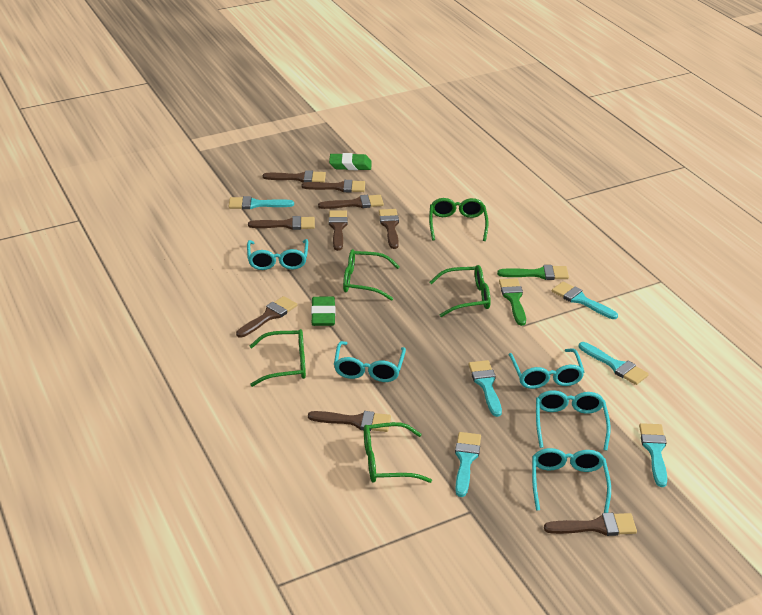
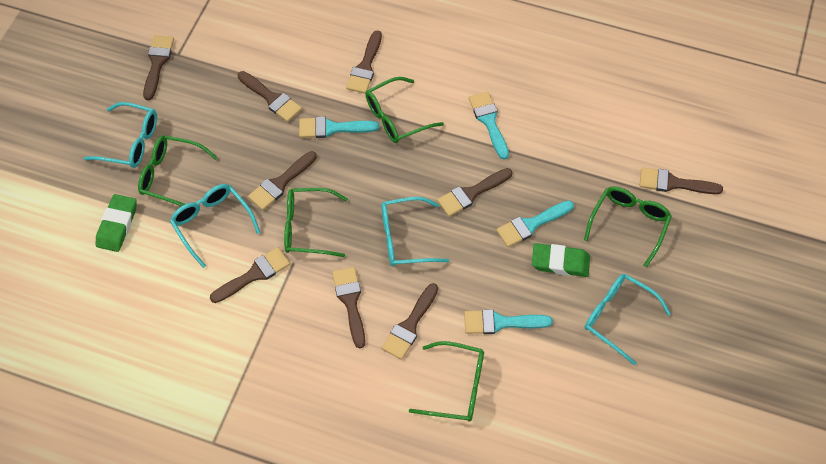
green brush: [497,265,569,280] [499,278,526,326] = 2 -> none = 0
turquoise brush: [228,196,294,209] [455,432,481,497] [468,360,502,417] [552,282,618,319] [579,342,649,385] [639,423,667,487] = 6 -> [299,117,379,138] [464,309,553,334] [469,92,509,160] [496,200,574,247] = 4
turquoise glasses: [247,239,308,270] [334,341,406,382] [508,348,584,389] [532,448,611,513] [536,390,611,451] = 5 -> [83,102,157,168] [170,184,261,268] [381,197,449,266] [584,274,671,365] = 4

